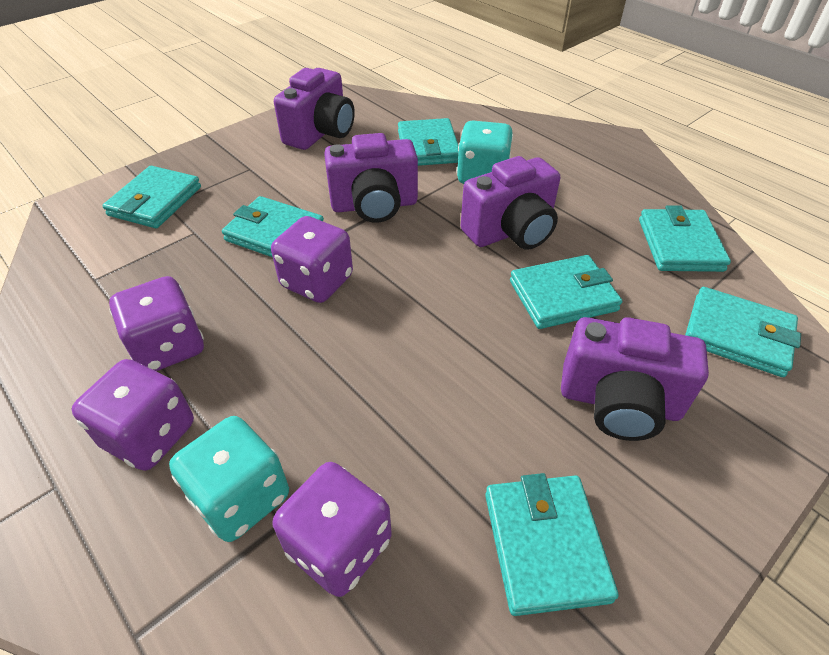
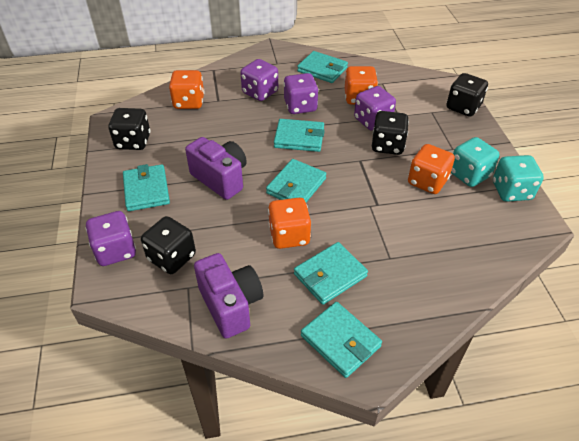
black dice: none = 0 -> [108,108,150,150] [141,216,196,274] [372,111,409,155] [446,73,488,117] = 4
orange dice: none = 0 -> [169,70,204,109] [268,198,311,249] [345,66,378,105] [408,144,455,194] = 4
purple camera: [274,68,355,150] [324,133,418,223] [461,156,560,249] [561,317,709,441] = 4 -> [185,137,247,200] [194,253,263,338] = 2
turquoise wallet: [102,166,201,228] [222,196,324,257] [398,118,459,166] [485,473,618,616] [510,255,622,329] [639,205,731,272] [685,287,801,377] = 7 -> [123,164,170,211] [266,159,326,202] [274,119,325,152] [294,242,368,305] [297,51,348,83] [301,302,382,378] = 6

